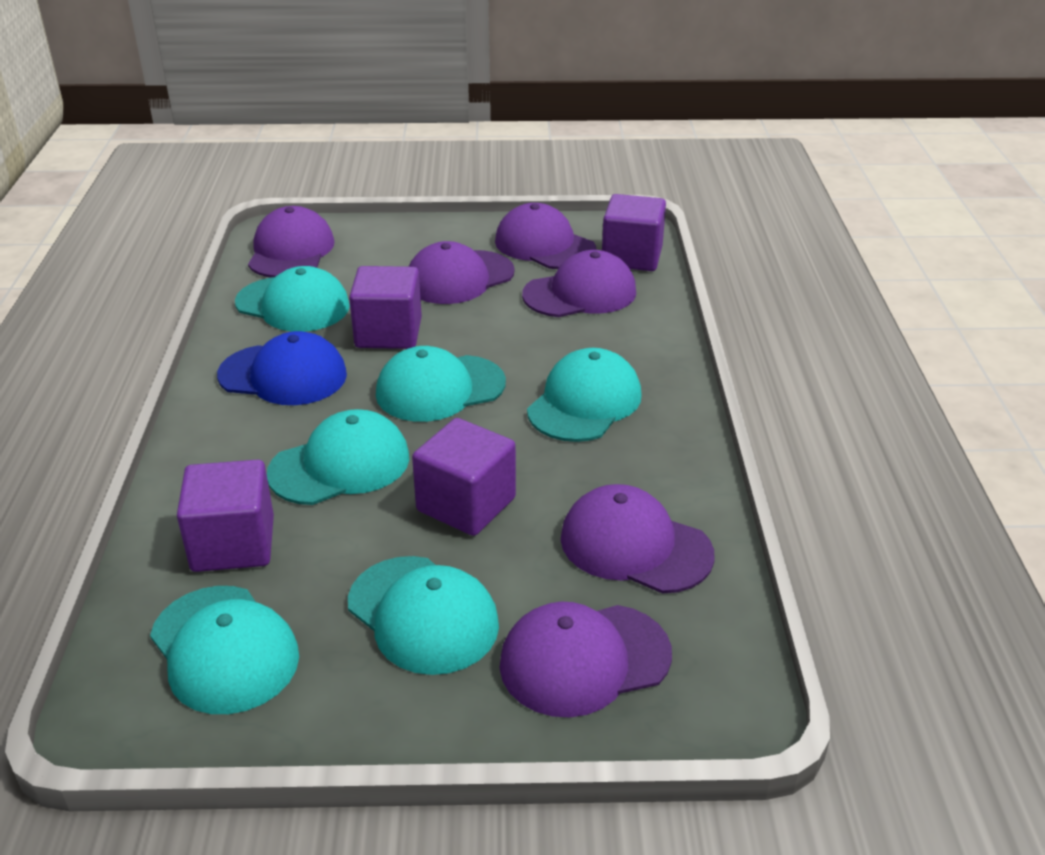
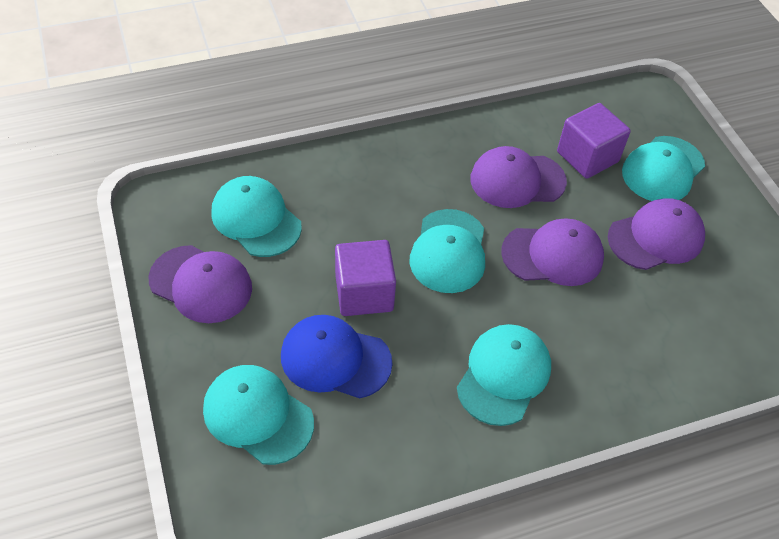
purple cap: [248,206,335,278] [409,241,515,304] [495,203,596,269] [500,602,672,718] [522,250,636,317] [561,484,715,594] = 6 -> [149,245,252,323] [471,146,567,208] [501,218,604,286] [608,198,705,270] = 4
purple cube: [177,460,274,572] [349,266,422,349] [412,418,516,536] [602,194,666,271] = 4 -> [335,240,396,316] [557,103,631,179] = 2
turquoise cap: [150,586,299,714] [235,266,350,332] [267,409,409,505] [348,556,499,675] [376,346,506,422] [527,348,642,442] = 6 -> [203,365,314,465] [211,176,302,257] [410,209,485,293] [457,324,551,426] [622,136,705,201] = 5

